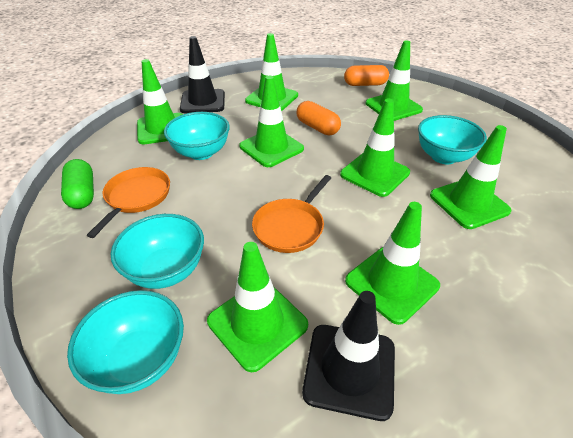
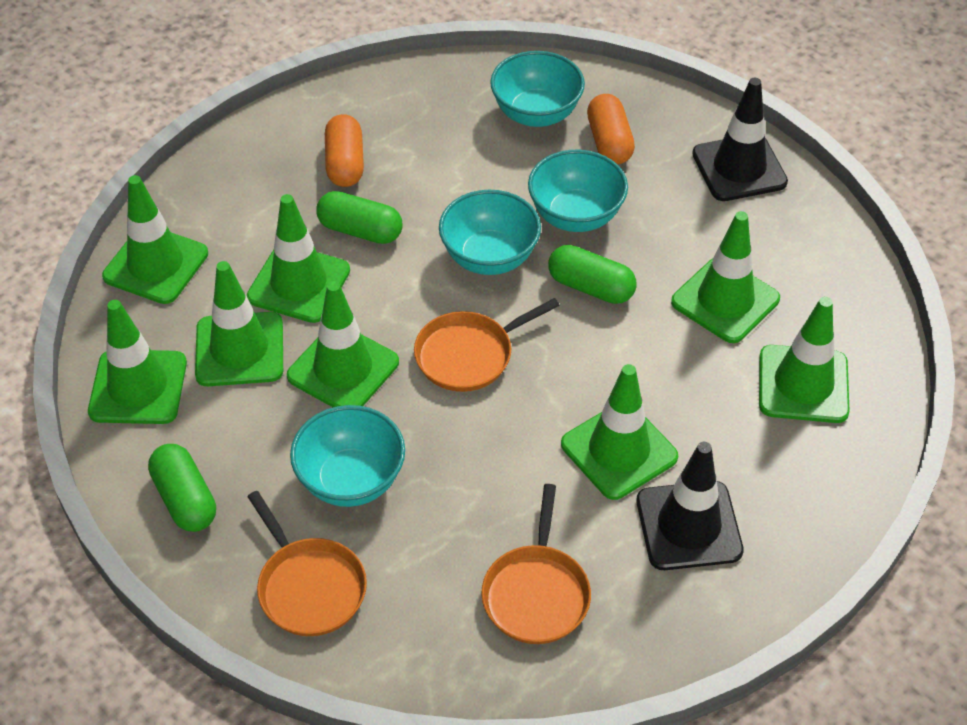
green capsule: [61,159,94,209] = 1 -> [148,444,216,532] [316,191,403,244] [548,245,637,304] = 3
orange pan: [87,167,170,238] [252,175,331,253] = 2 -> [247,491,367,636] [414,298,560,392] [481,484,591,644] = 3

